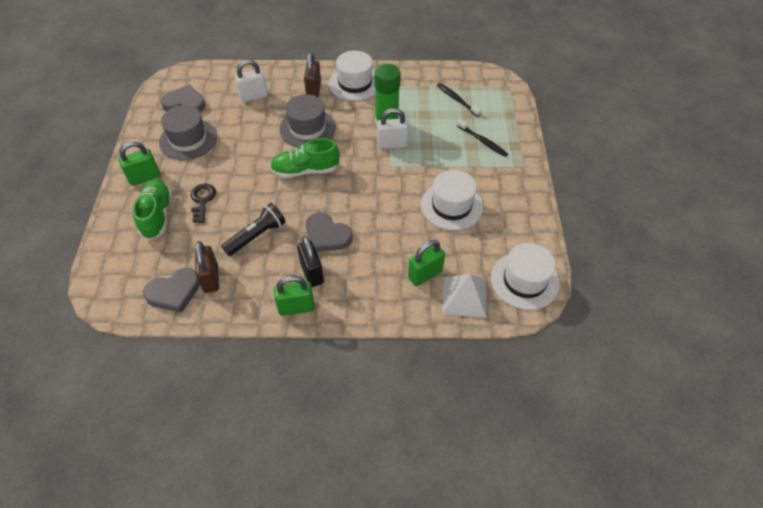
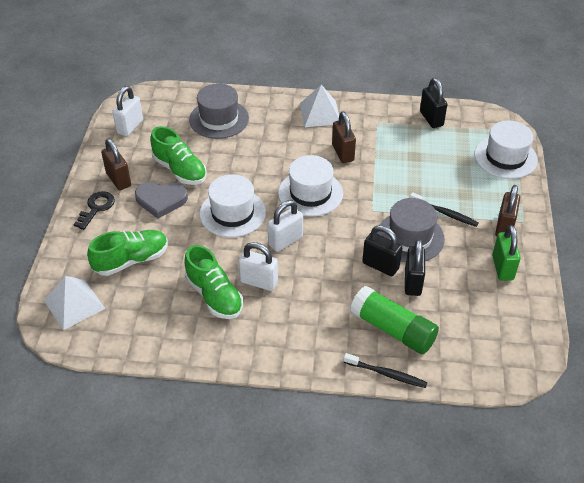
black flashlight: [221,203,286,256] = 1 -> none = 0
black padlock: [297,236,324,287] = 1 -> [362,225,402,276] [405,239,425,296] [420,78,447,128] = 3
brown padlock: [195,241,219,293] [304,52,321,97] = 2 -> [101,138,131,190] [332,112,356,163] [495,185,520,237] = 3
green padlock: [119,141,160,186] [274,275,315,316] [408,240,445,286] = 3 -> [492,225,521,281] = 1
green shoe: [133,179,172,240] [270,138,340,178] = 2 -> [87,230,168,276] [150,126,207,185] [185,245,243,319] = 3
grey heart: [143,268,200,313] [160,85,205,112] [306,212,353,252] = 3 -> [135,182,188,219] = 1
white padlock: [235,60,268,102] [377,108,409,149] = 2 -> [113,86,143,136] [239,242,278,291] [268,200,303,252] = 3
white pyramid: [442,274,486,318] = 1 -> [44,276,105,330] [300,85,339,127] = 2

